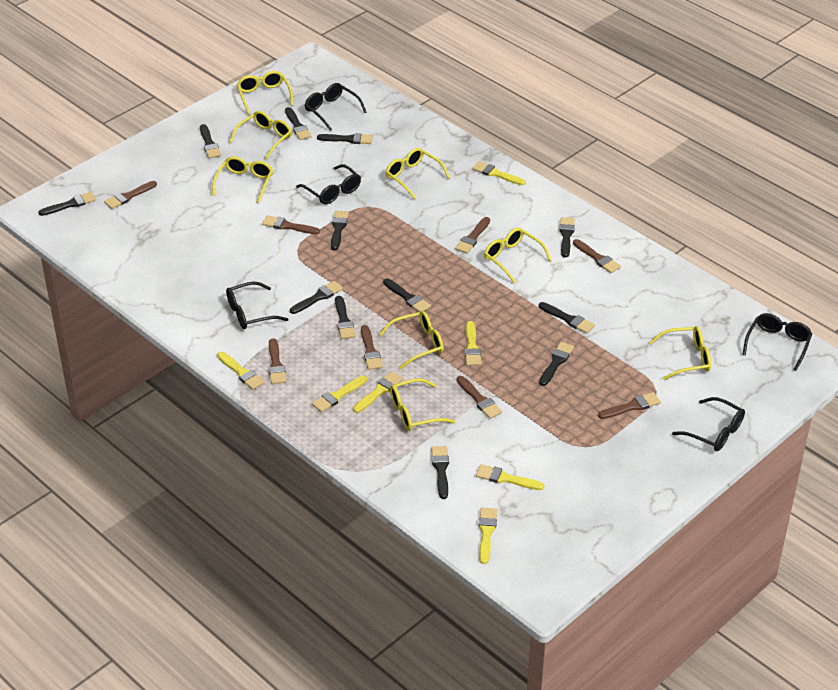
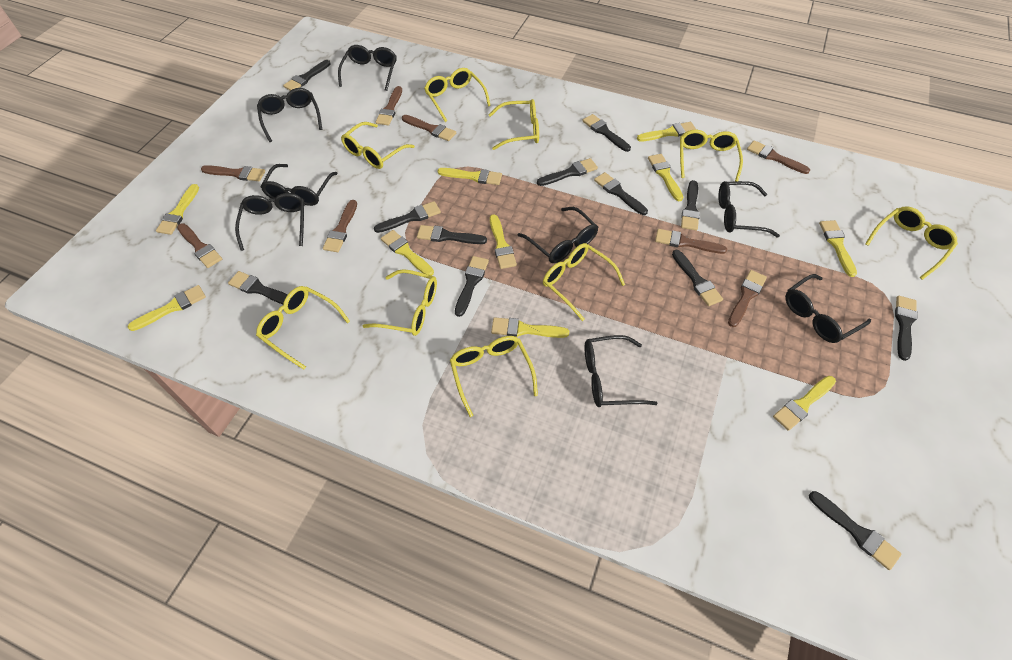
black glasses: [226,281,288,329] [296,164,361,204] [305,83,367,131] [672,397,745,451] [742,313,812,371] = 5 -> [235,193,305,251] [257,88,322,142] [261,164,338,206] [338,45,397,91] [518,207,598,263] [585,335,658,407] [718,181,780,237] [785,274,871,343] = 8
yellow brush: [217,352,265,390] [312,376,367,412] [353,371,403,413] [465,321,482,366] [472,161,526,185] [476,464,544,490] [479,508,497,564] = 7 -> [127,285,206,331] [156,184,199,235] [381,230,434,276] [438,168,502,185] [490,214,517,269] [491,317,569,338] [637,122,697,141] [648,154,683,201] [773,376,836,431] [819,220,857,277] = 10
yellow glasses: [212,156,273,203] [229,111,292,160] [237,71,294,115] [379,311,444,369] [386,148,450,199] [390,378,456,431] [484,228,552,283] [650,326,711,380] = 8 -> [256,286,350,369] [341,122,415,169] [363,269,437,336] [424,68,491,122] [450,336,538,417] [488,99,539,150] [543,243,625,321] [680,130,743,181] [865,206,958,280] = 9

